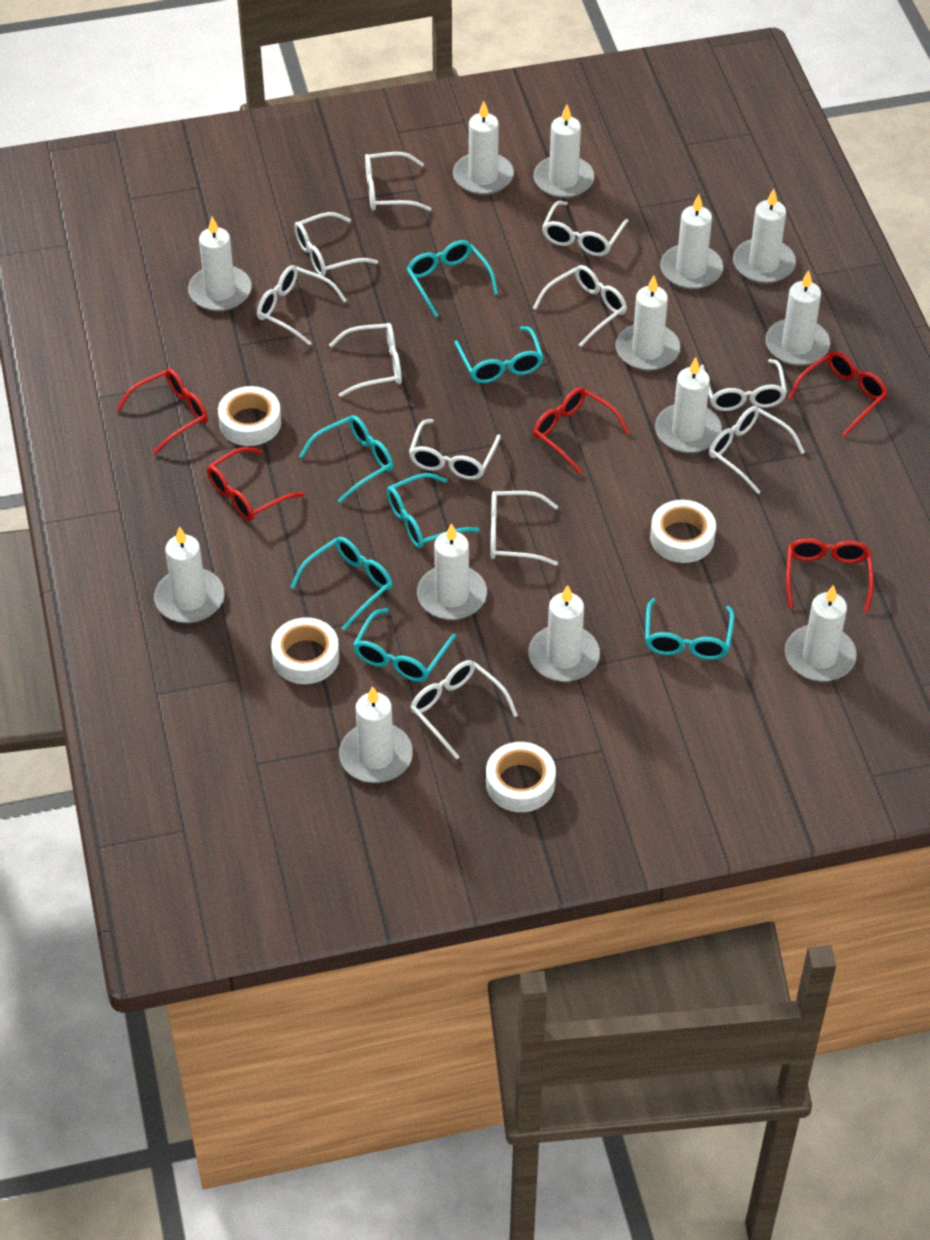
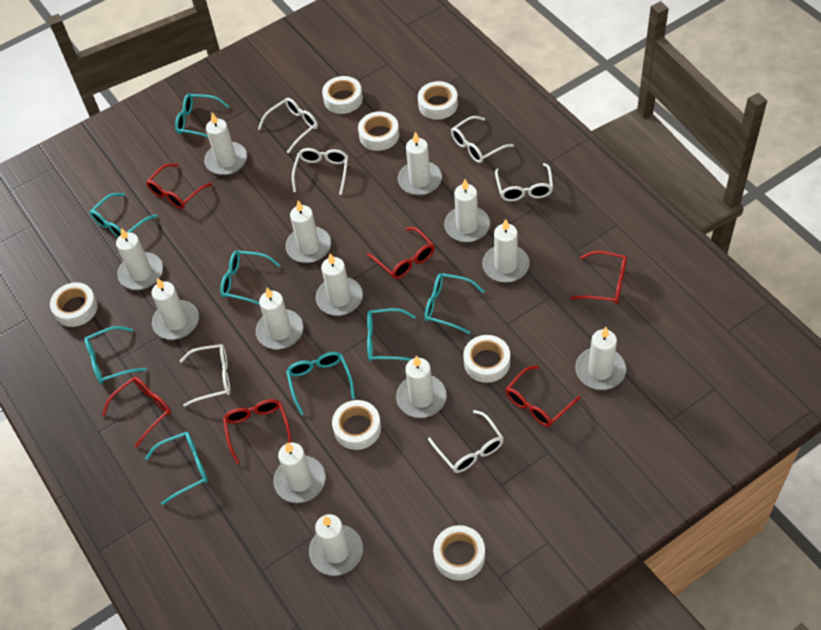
red glasses: [116,369,208,454] [207,447,305,521] [533,387,630,474] [786,538,874,613] [788,351,888,436] = 5 -> [102,377,171,448] [146,163,213,209] [223,399,292,464] [367,227,435,279] [506,365,581,427] [571,251,627,304] = 6
turquoise glasses: [291,537,392,631] [299,415,394,503] [353,608,456,682] [387,473,480,548] [407,240,498,317] [454,326,544,383] [645,598,734,660] = 7 -> [84,326,147,384] [90,193,157,238] [145,432,208,505] [175,94,230,138] [220,251,280,305] [286,352,355,415] [367,308,416,361] [425,273,484,334] = 8
white glasses: [257,265,347,346] [294,212,378,276] [329,323,402,397] [365,152,431,211] [409,419,501,480] [410,660,518,760] [490,491,558,566] [533,265,627,347] [542,201,629,256] [700,359,787,411] [709,406,805,494] = 11 -> [180,344,230,407] [258,98,318,154] [292,148,348,195] [428,410,504,473] [451,116,514,163] [495,163,553,201] = 6
white tape: [218,386,281,446] [271,617,339,684] [486,742,556,812] [650,500,716,563] = 4 -> [50,282,98,327] [322,76,363,114] [332,400,381,450] [358,112,399,151] [418,81,458,120] [433,525,485,581] [463,335,510,383] = 7

